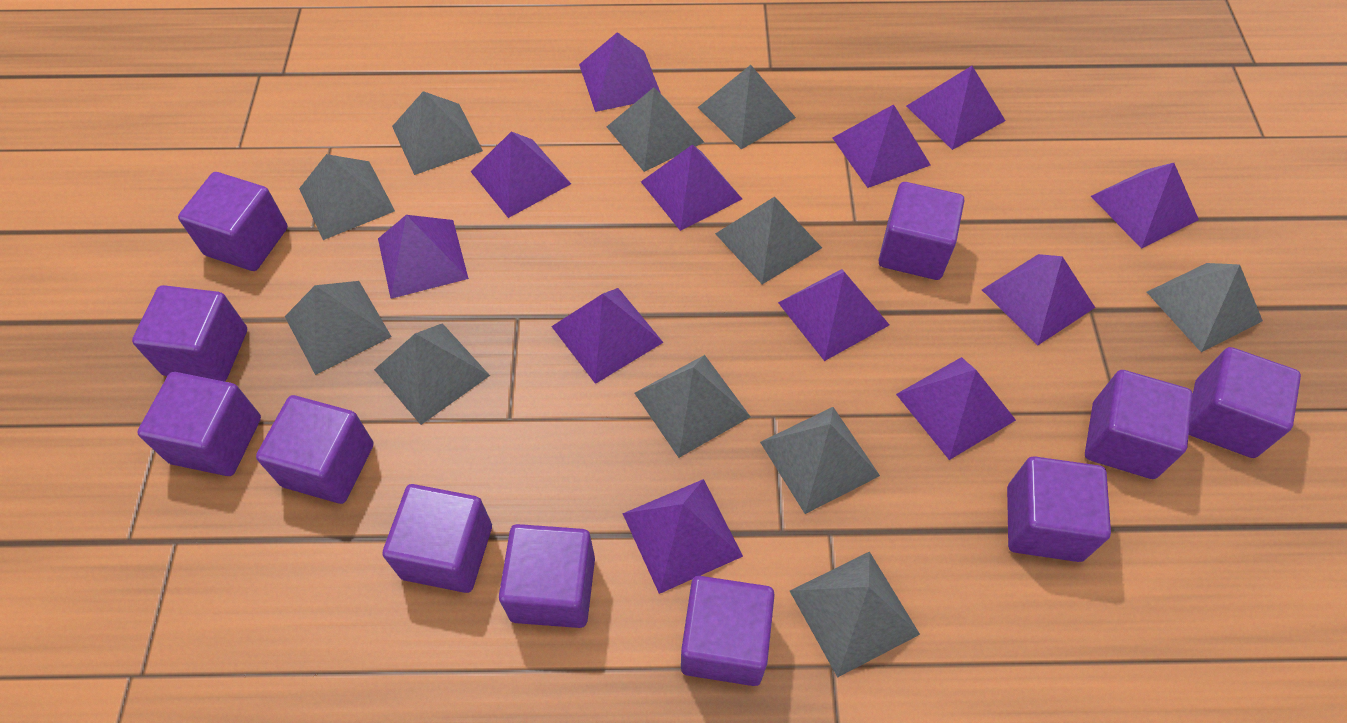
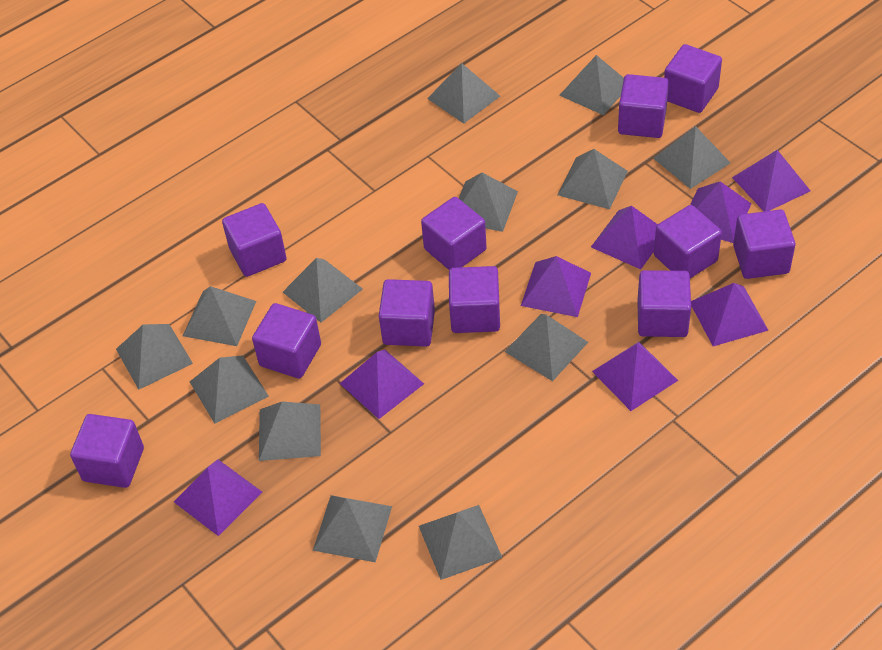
grey pyramid: [285,281,392,375] [299,154,395,240] [374,323,490,425] [392,91,483,175] [607,87,704,172] [635,355,751,458] [697,65,796,149] [715,196,822,284] [760,407,880,514] [790,551,920,678] [1147,263,1263,352] = 11 -> [116,324,193,389] [183,286,256,346] [190,355,269,424] [259,401,321,461] [283,258,363,323] [313,495,392,562] [419,505,502,580] [427,63,500,124] [459,173,518,232] [505,314,588,381] [558,149,628,209] [559,55,624,115] [653,126,731,189] = 13
purple pyramid: [378,215,469,299] [470,131,571,218] [551,288,664,384] [579,32,661,112] [622,479,743,594] [641,144,742,231] [778,269,890,361] [833,104,931,188] [896,357,1016,460] [906,66,1006,150] [982,254,1095,345] [1091,163,1199,249] = 12 -> [174,460,262,536] [339,349,424,419] [521,256,591,317] [591,206,658,269] [592,342,678,411] [690,181,751,243] [691,283,769,346] [732,150,810,212] = 8

